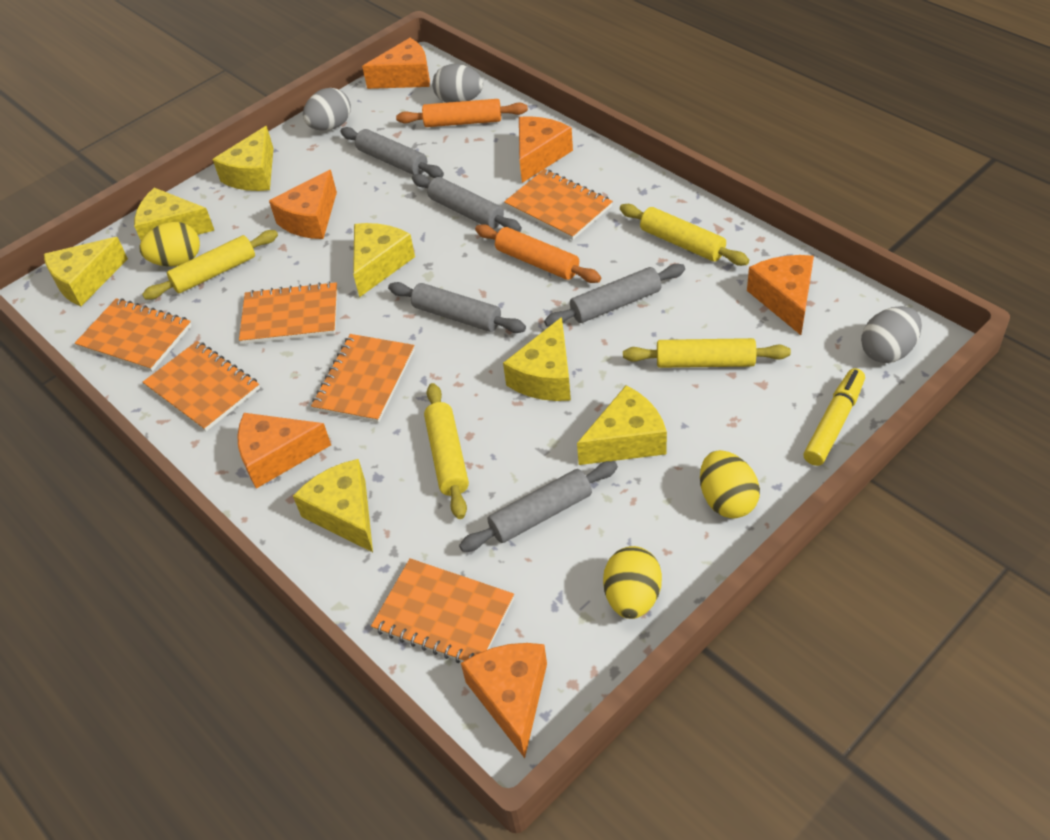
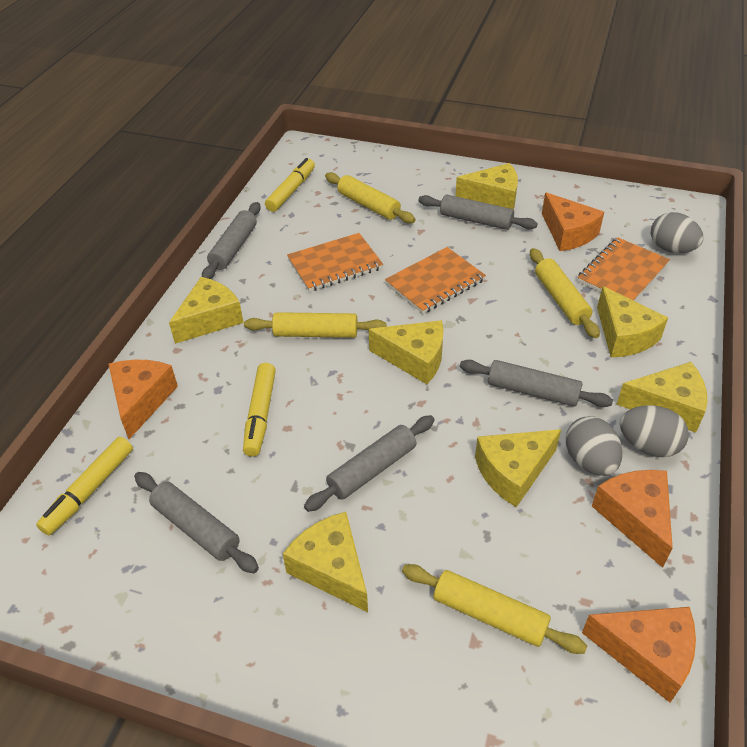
orange cheese: [237,413,331,489] [269,170,337,239] [362,38,430,89] [461,643,547,758] [519,116,573,183] [747,255,814,335] = 6 -> [108,360,178,439] [542,192,604,251] [582,607,696,702] [592,470,673,568] = 4
orange notebook: [75,298,192,372] [143,341,260,431] [239,282,338,344] [311,334,415,423] [371,558,514,663] [504,169,613,240] = 6 -> [287,233,383,292] [385,247,486,314] [577,237,670,301] = 3
orange rolling pin: [396,99,528,127] [475,224,601,283] = 2 -> none = 0
yellow egg: [139,222,200,267] [603,546,662,619] [700,450,760,519] = 3 -> none = 0
yellow marker: [803,368,865,466] = 1 -> [36,437,133,535] [243,363,276,457] [265,158,315,212] = 3

